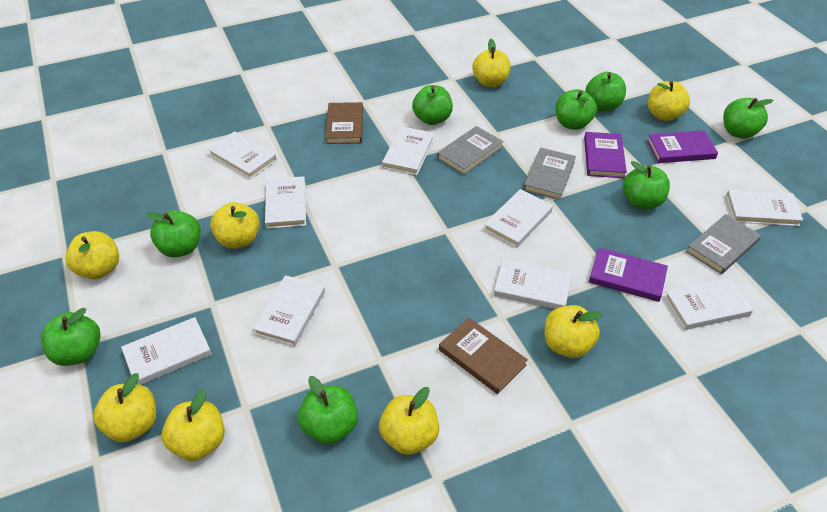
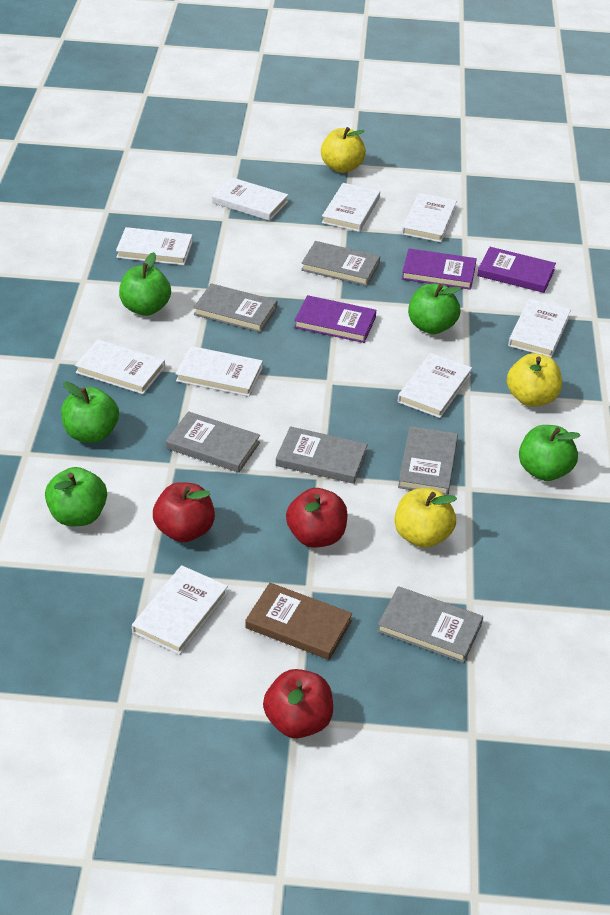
brown book: [326,102,363,144] [439,318,528,394] = 2 -> [245,583,352,660] = 1
green apple: [41,308,101,366] [146,210,201,257] [298,376,358,445] [412,85,453,125] [555,89,597,130] [586,72,626,111] [623,161,670,209] [723,98,774,139] = 8 -> [45,467,107,526] [61,382,119,443] [119,252,171,316] [408,284,461,334] [519,425,581,481] = 5
grey book: [437,126,503,175] [523,148,576,200] [686,214,761,274] = 3 -> [166,411,260,473] [193,283,277,333] [276,426,368,484] [301,241,380,286] [377,586,483,663] [398,426,458,495] = 6
red apple: none = 0 -> [153,482,215,542] [263,669,333,738] [286,488,347,548] = 3
yellow apple: [65,231,119,279] [93,373,156,442] [162,389,225,461] [210,202,259,249] [379,387,439,455] [473,39,511,87] [545,305,603,358] [648,81,690,121] = 8 -> [321,127,366,173] [394,488,457,548] [507,353,562,407] = 3

